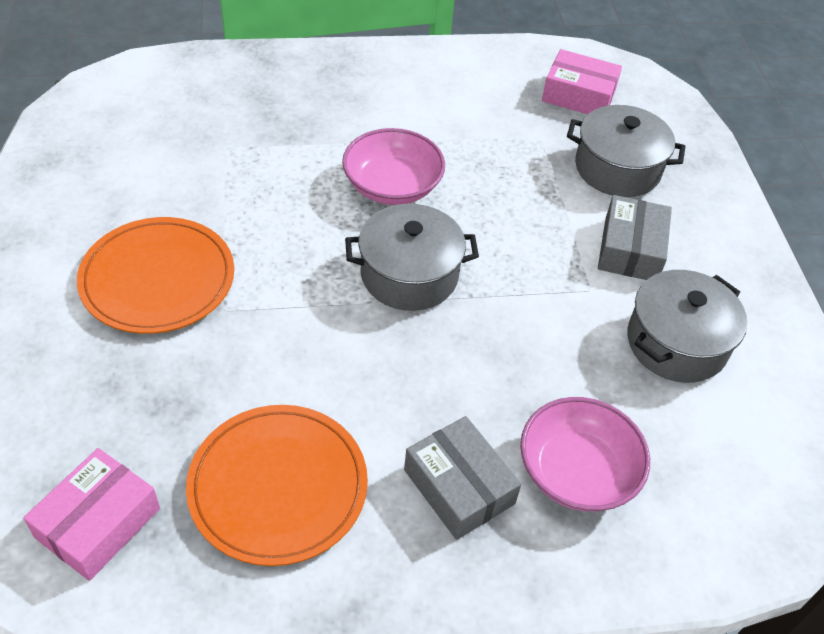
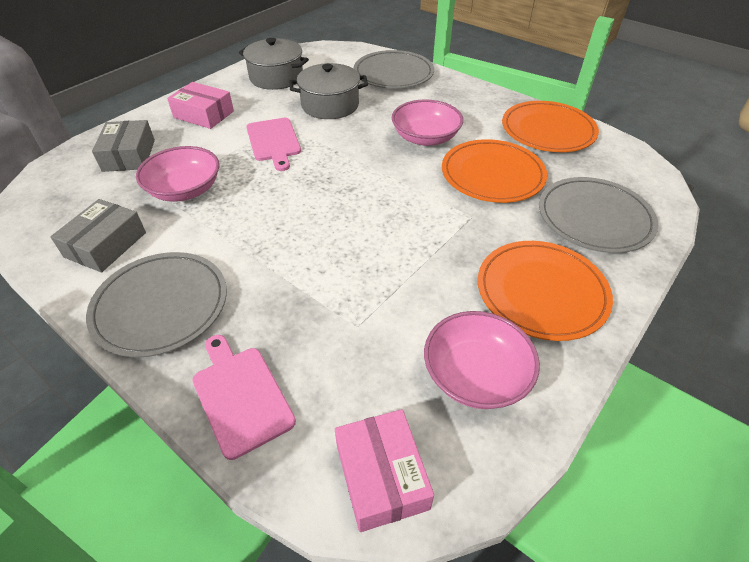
grey plate: none = 0 -> [86,252,227,357] [353,50,434,89] [539,177,658,253] = 3
grey pot: [345,204,479,311] [567,105,686,197] [627,270,747,383] = 3 -> [239,38,309,90] [290,63,368,119] = 2
orange plate: [77,217,234,334] [186,405,368,566] = 2 -> [442,139,547,203] [478,241,613,341] [502,101,599,152] = 3
pink bowl: [342,128,445,205] [520,397,650,511] = 2 -> [136,146,219,202] [392,99,463,146] [424,311,540,409] = 3
pink cutting board: none = 0 -> [193,335,296,460] [247,118,301,171] = 2

